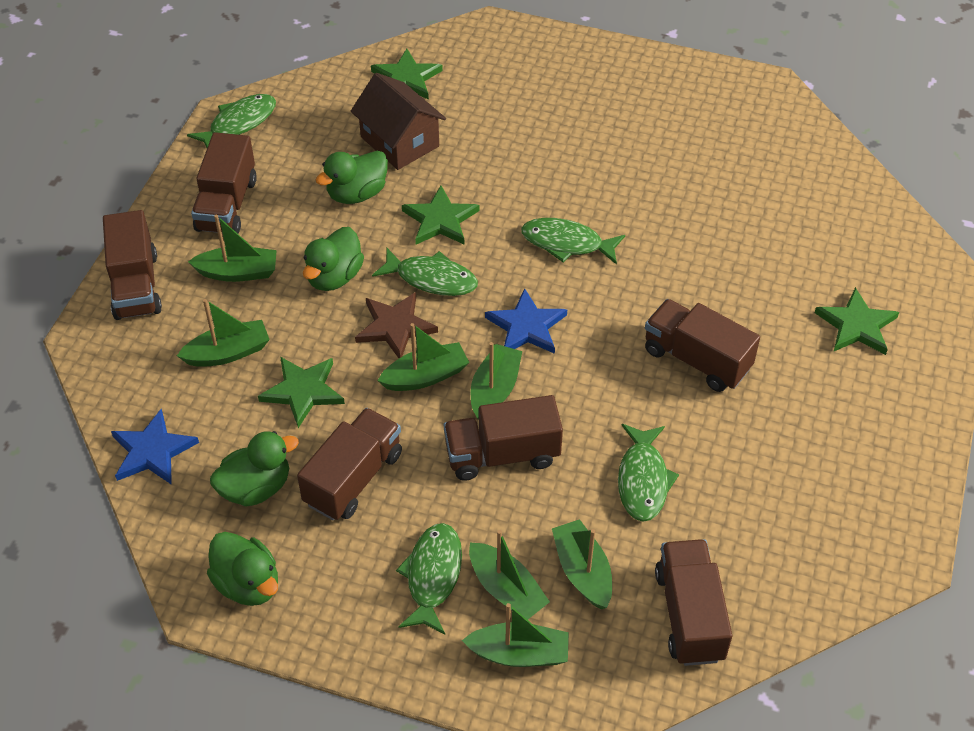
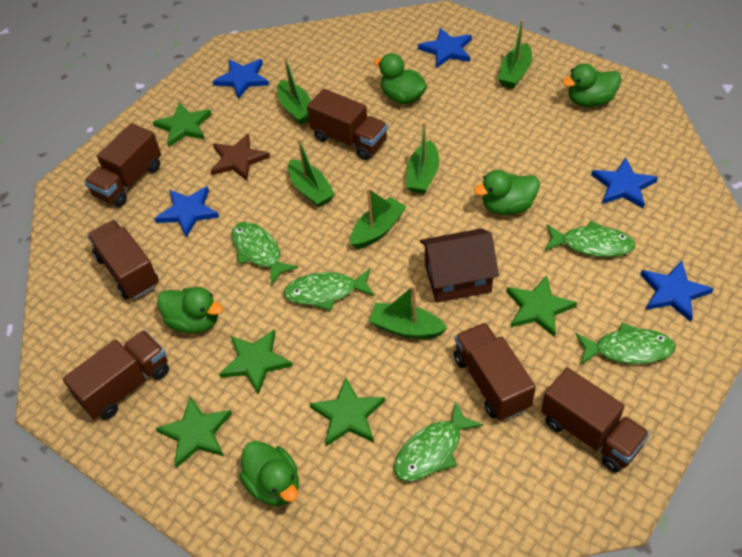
blue star: [111,409,199,485] [485,288,567,354] = 2 -> [154,186,219,238] [213,59,269,99] [418,28,472,68] [591,158,658,208] [640,261,714,322] = 5
green boat: [177,299,270,367] [188,215,277,282] [378,323,469,391] [462,603,569,667] [469,530,550,620] [471,342,522,420] [552,519,612,609] = 7 -> [277,57,311,124] [288,138,335,207] [350,188,406,249] [369,285,448,339] [406,122,439,194] [498,20,532,89] = 6
green duck: [207,532,278,606] [210,431,299,507] [303,227,364,291] [316,151,388,204] = 4 -> [157,287,223,333] [239,441,299,506] [374,53,427,104] [474,170,540,215] [562,63,621,107] = 5
green star: [258,357,345,428] [371,49,443,99] [402,186,480,244] [815,287,899,355] = 4 -> [153,102,212,147] [156,396,232,468] [219,330,293,395] [310,377,385,446] [506,275,577,337] = 5

